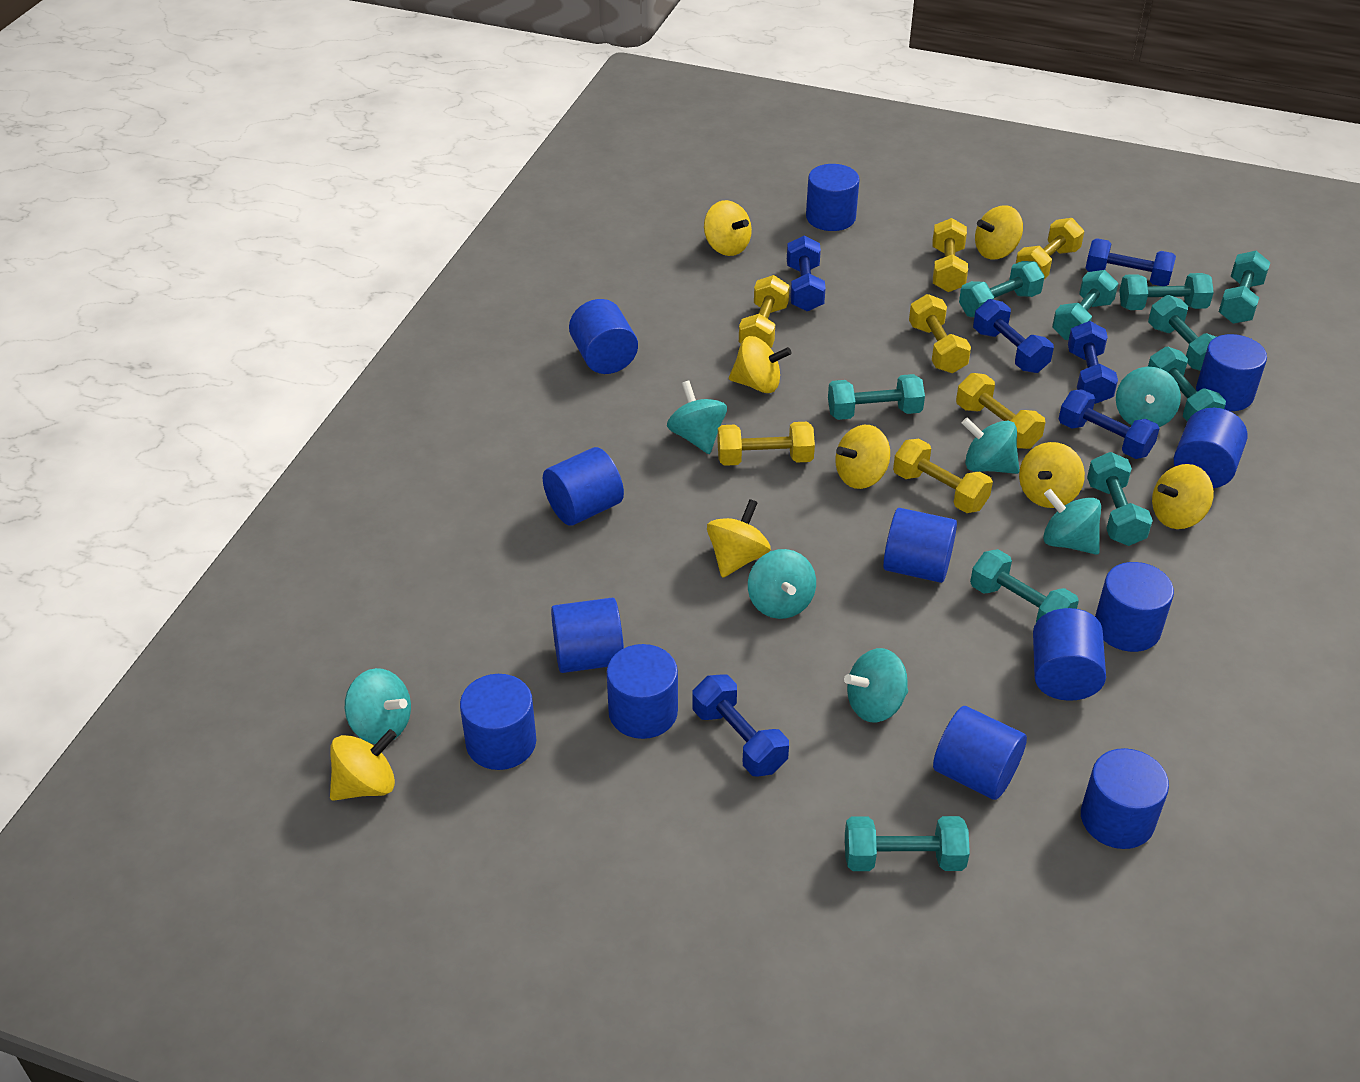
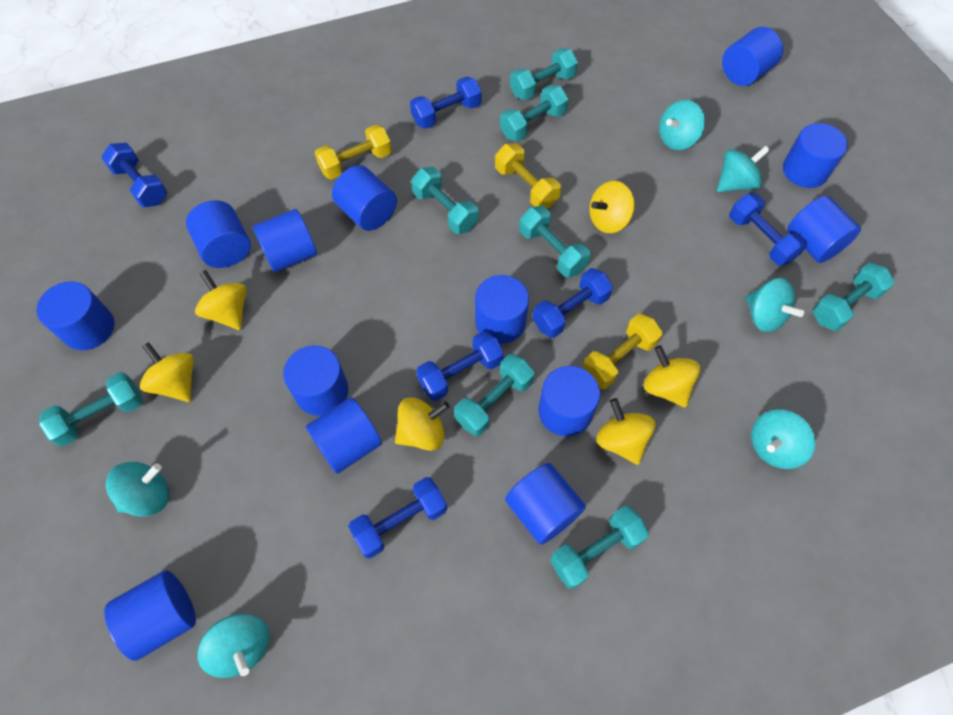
turquoise dumbbell: [828,374,925,420] [845,816,970,871] [959,261,1045,317] [970,549,1079,622] [1052,270,1118,340] [1087,452,1153,546] [1119,273,1214,310] [1148,295,1216,371] [1148,347,1226,421] [1219,251,1270,324] = 10 -> [39,372,142,446] [411,167,479,234] [454,354,534,436] [500,85,569,141] [510,48,578,100] [519,206,591,277] [550,506,649,589] [813,262,895,331] = 8
turquoise spinning top: [345,668,411,744] [667,381,727,454] [748,549,816,619] [844,648,908,723] [962,417,1019,474] [1043,489,1101,555] [1116,367,1181,427] = 7 -> [106,462,169,517] [197,614,270,678] [659,100,705,150] [717,146,770,192] [745,278,804,332] [751,409,815,469] = 6
yellow dumbbell: [718,422,815,466] [739,275,790,348] [893,439,993,513] [909,294,971,373] [932,218,968,292] [956,373,1045,449] [1016,218,1084,279] = 7 -> [315,125,392,180] [495,143,561,209] [582,314,663,389] = 3
yellow spinning top: [330,729,397,801] [704,200,752,256] [707,499,771,578] [729,336,792,393] [835,425,890,489] [975,205,1023,259] [1019,442,1085,508] [1152,464,1214,529] = 8 -> [140,342,194,402] [195,270,247,330] [395,397,450,451] [589,181,635,233] [596,398,655,465] [644,345,700,408] = 6

